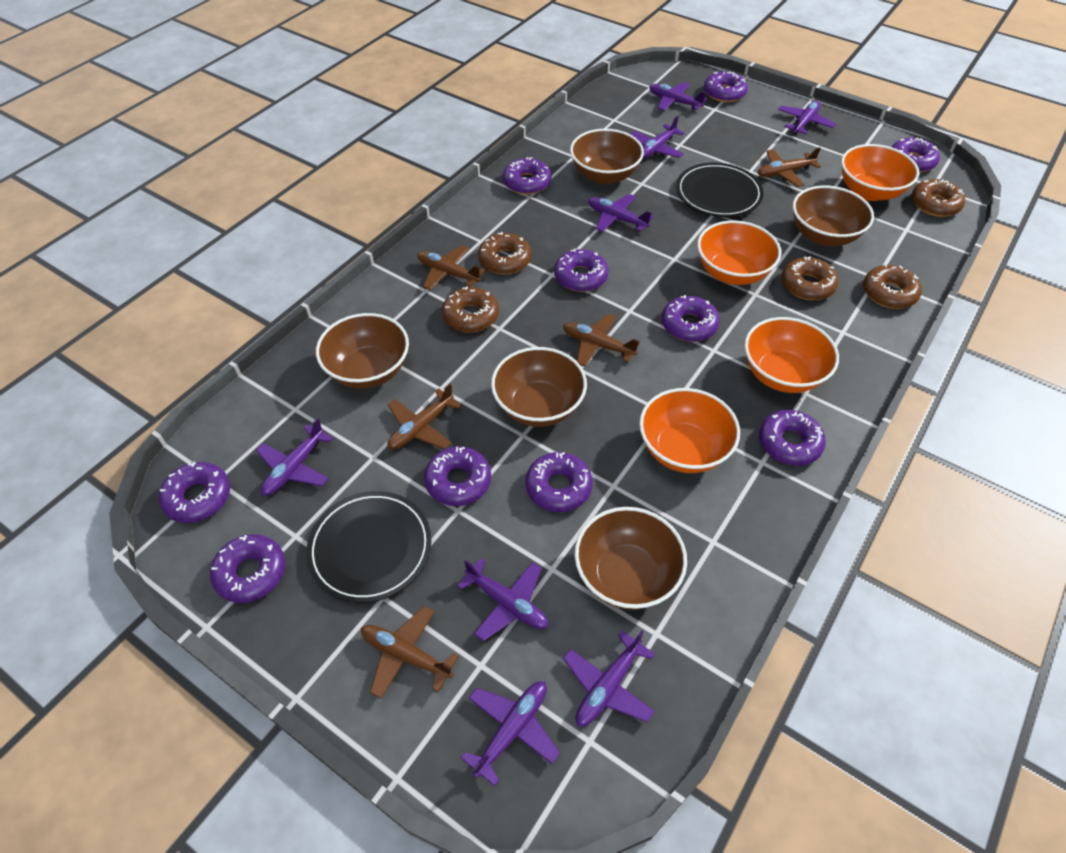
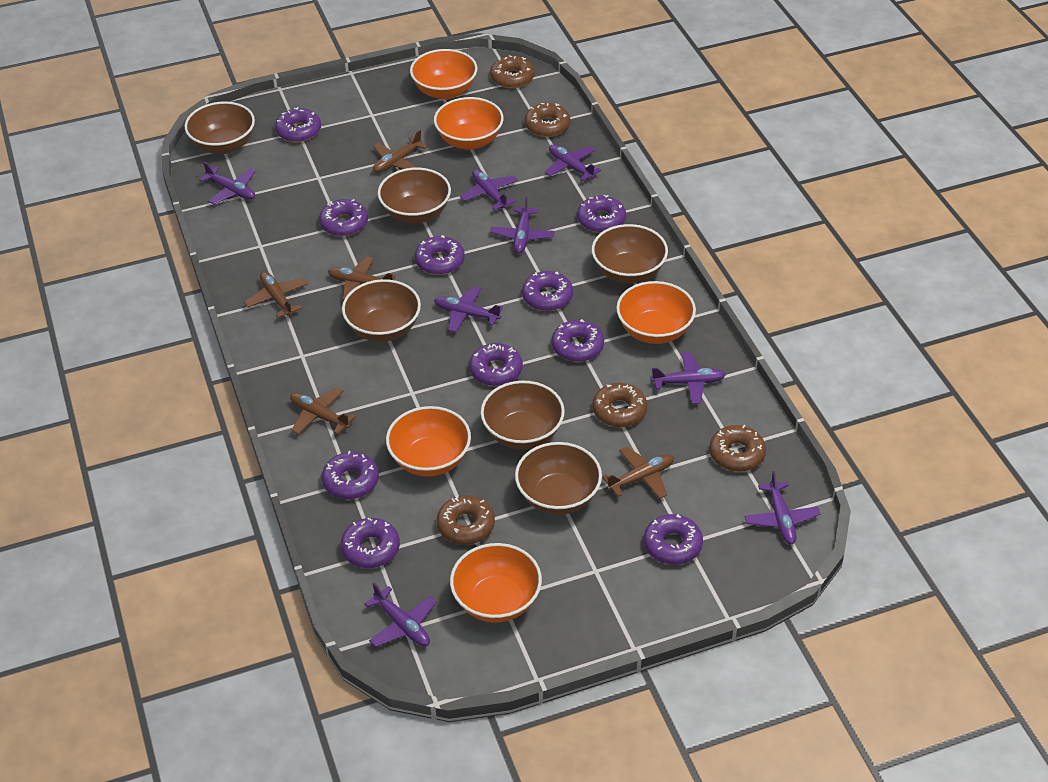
black plate: [306,491,432,603] [676,163,764,217] = 2 -> none = 0
brown bowl: [316,313,409,389] [491,347,587,427] [570,129,644,184] [575,507,687,610] [793,186,874,246] = 5 -> [185,102,255,154] [342,279,421,342] [378,167,451,224] [481,381,565,449] [515,442,602,515] [592,224,668,284] = 6
orange bowl: [639,388,740,473] [697,221,781,285] [744,317,839,393] [841,144,919,201] = 4 -> [386,406,471,477] [410,49,477,100] [434,97,504,150] [450,543,542,623] [616,281,696,344] = 5

